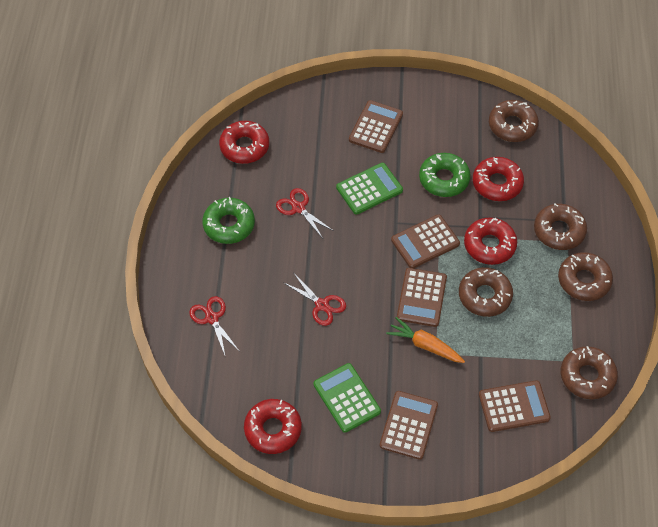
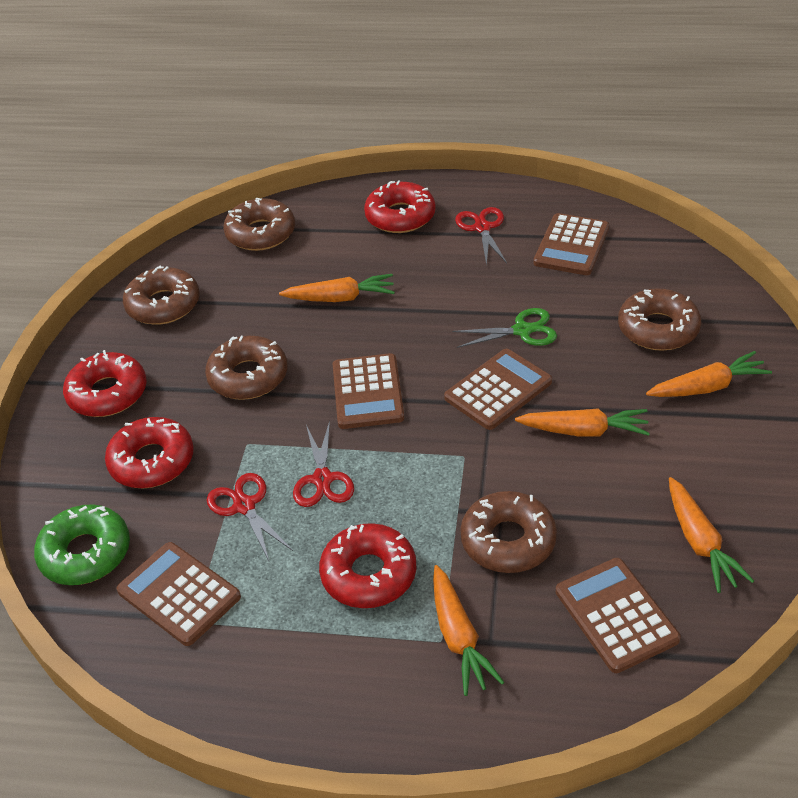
green calculator: [313,363,381,433] [336,163,403,215] = 2 -> none = 0
green donut: [202,197,255,244] [419,153,470,197] = 2 -> [34,504,130,585] = 1
green scissors: none = 0 -> [453,308,557,348] = 1
orange carrot: [386,317,465,363] = 1 -> [279,274,395,302] [433,565,505,696] [515,408,650,437] [646,351,772,397] [669,477,754,593] = 5

